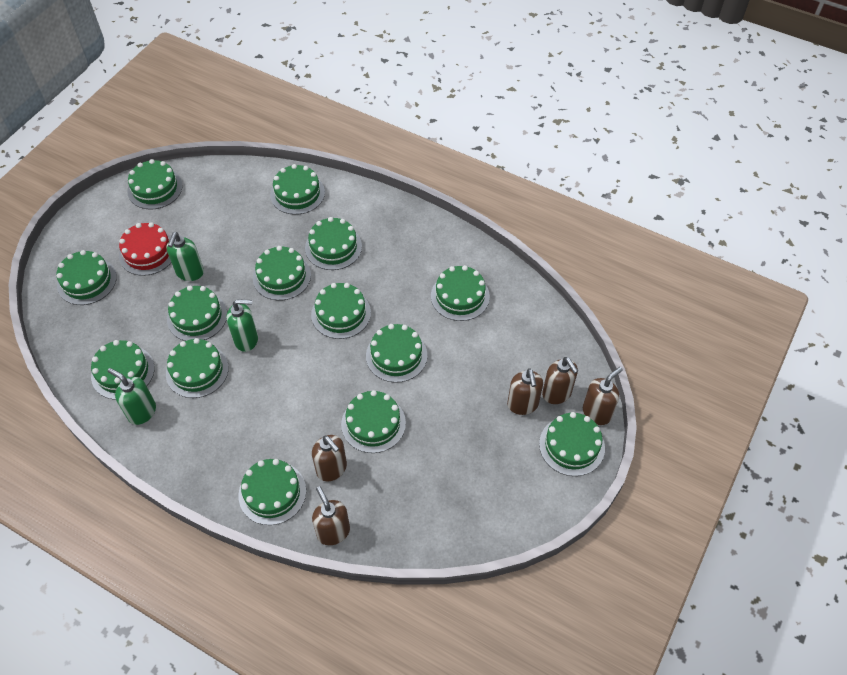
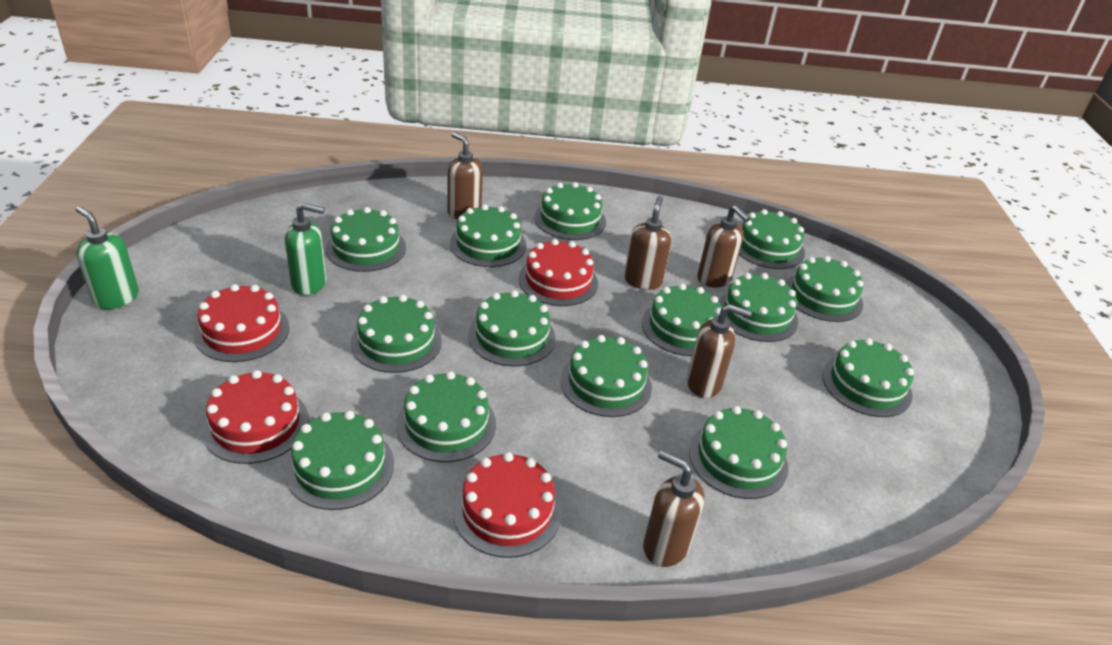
green soap dispenser: [108,368,156,425] [166,232,204,281] [227,299,258,352] = 3 -> [76,206,139,309] [285,203,326,295] = 2
red cake: [119,222,171,276] = 1 -> [194,284,290,362] [202,370,309,464] [453,452,562,558] [518,239,598,306] = 4

